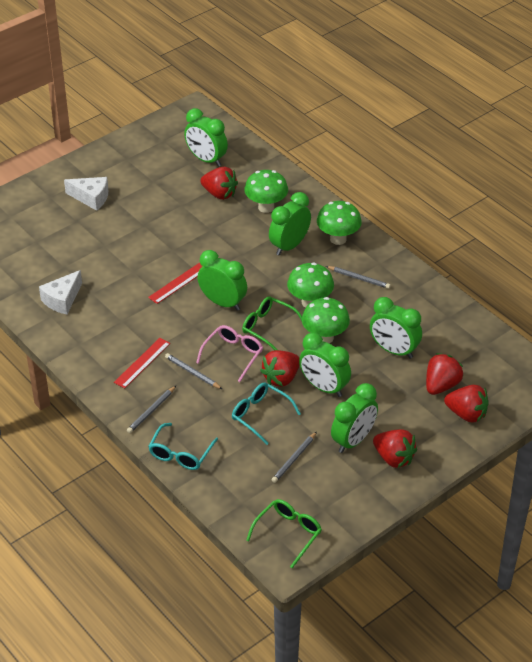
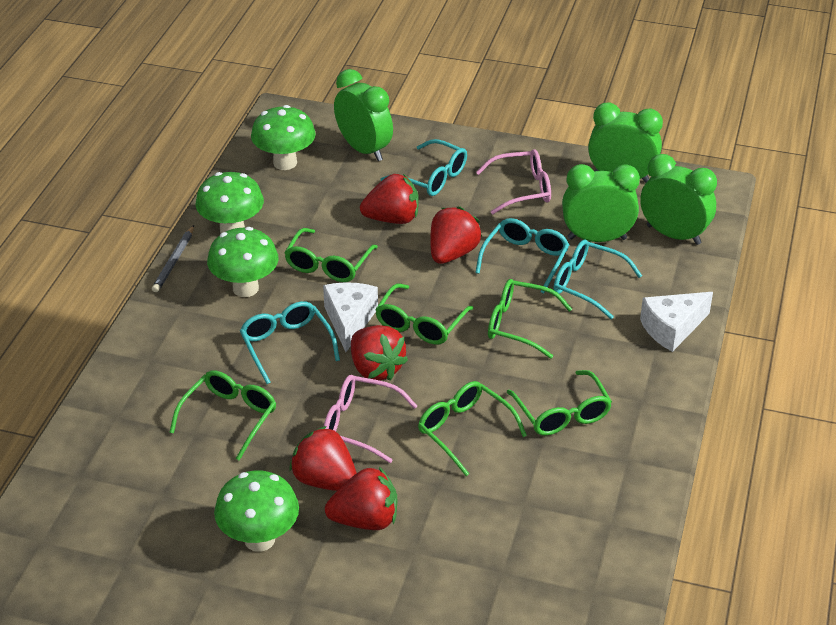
green clock: [184,108,228,167] [198,250,247,311] [269,192,311,256] [299,333,351,397] [331,383,378,453] [370,297,422,359] = 6 -> [334,69,393,161] [562,164,640,242] [588,102,663,183] [640,154,717,245] = 4
green glasses: [242,296,302,350] [246,499,322,569] = 2 -> [169,370,276,461] [284,228,378,282] [375,283,473,345] [418,381,527,476] [488,279,572,359] [507,370,612,436] = 6
grey pencil: [127,386,176,433] [165,353,222,389] [272,432,317,483] [326,266,391,289] = 4 -> [152,225,194,292] = 1
pink glasses: [196,325,263,382] = 1 -> [324,375,417,463] [476,149,551,214] = 2
red ruler: [114,338,170,389] [148,263,202,304] = 2 -> none = 0
turquoise glasses: [148,423,218,470] [232,383,301,445] = 2 -> [240,301,340,384] [380,139,467,196] [475,218,569,294] [553,240,642,319] = 4

